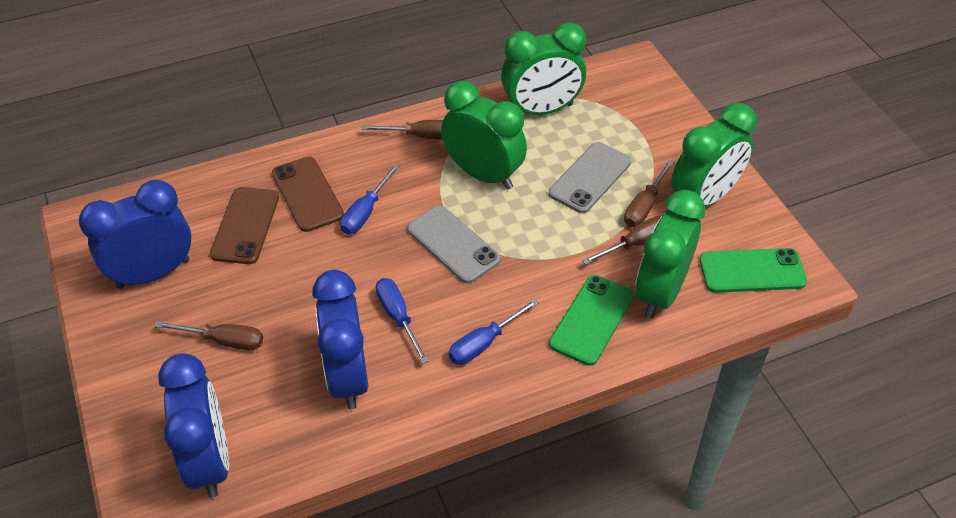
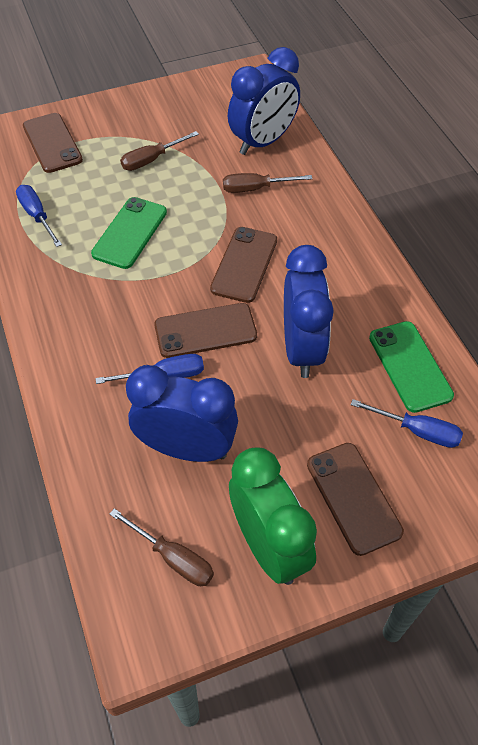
brown phone: [210,187,279,264] [272,157,344,232] = 2 -> [23,113,83,173] [154,303,257,358] [210,227,277,303] [307,443,404,556] = 4
brown screwdriver: [154,321,263,350] [361,120,443,139] [582,216,662,265] [624,160,674,227] = 4 -> [110,508,214,586] [120,131,199,171] [223,173,312,193] = 3
green clock: [441,81,527,189] [501,22,587,115] [635,190,705,319] [671,103,757,208] = 4 -> [229,447,317,585] = 1
grey phone: [407,206,501,284] [549,142,631,213] = 2 -> none = 0

